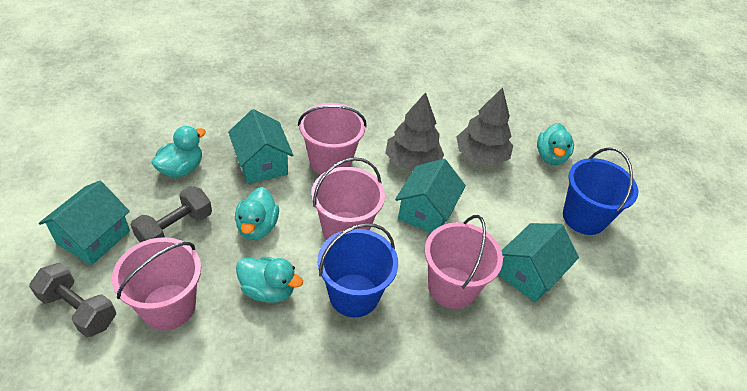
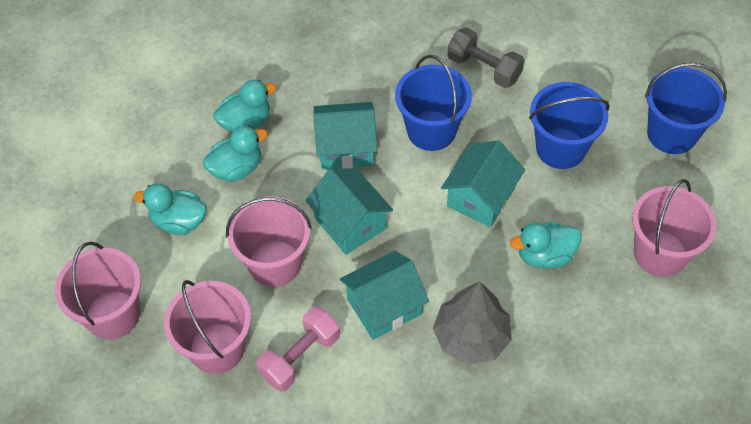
blue bucket: [317,223,398,317] [563,147,638,235] = 2 -> [395,55,472,151] [529,82,610,169] [645,63,727,154] = 3
grey dumbbell: [29,263,116,337] [131,186,212,242] = 2 -> [447,27,524,88] = 1
grey tree: [385,92,444,171] [457,87,513,166] = 2 -> [433,282,512,365] = 1
pink dumbbell: none = 0 -> [256,307,340,392] = 1

